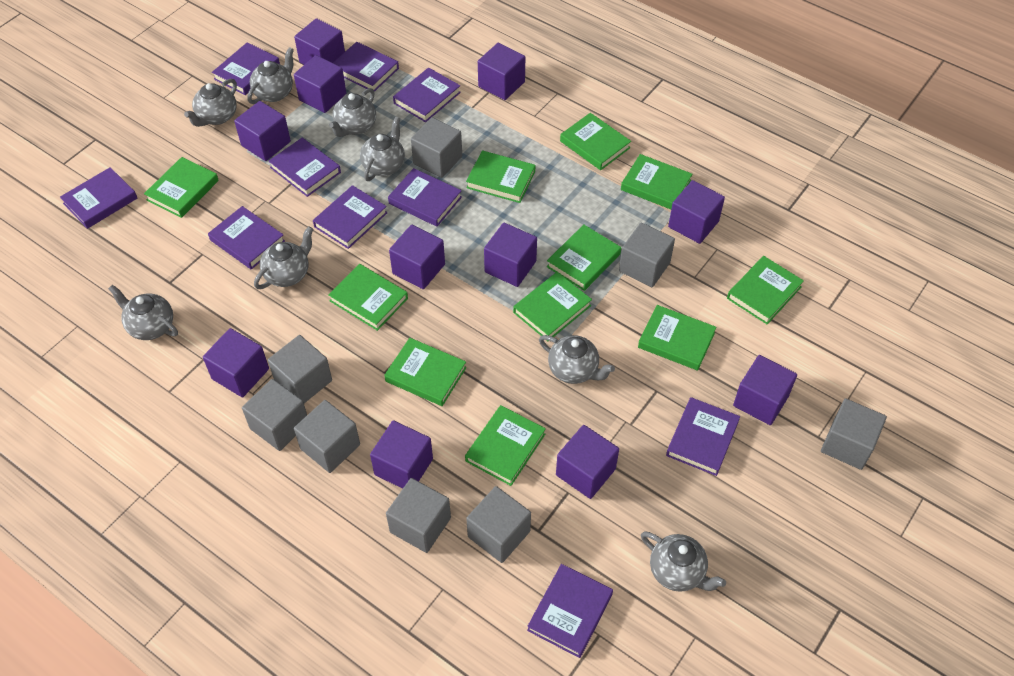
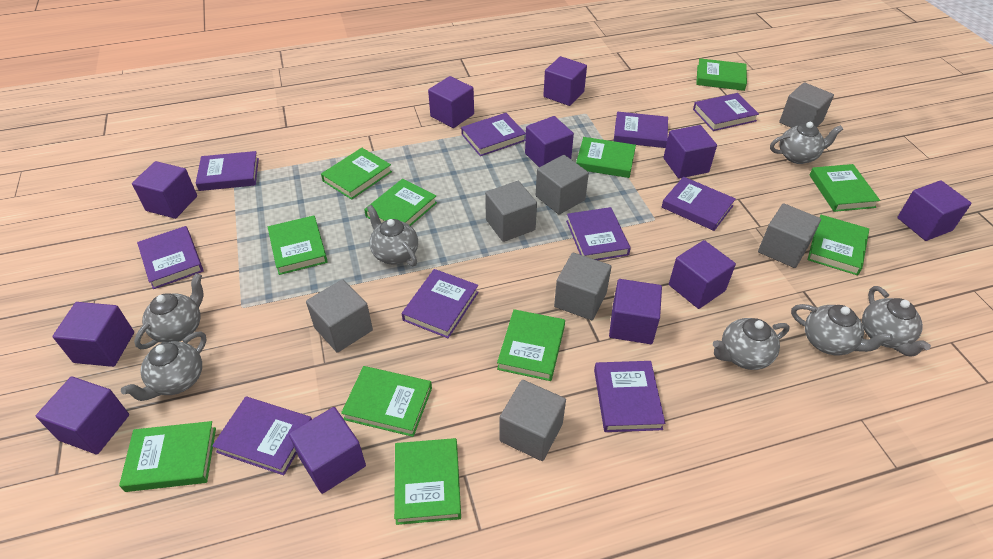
grey cube: [242,379,307,451] [268,335,332,403] [294,400,360,473] [386,478,451,553] [411,117,462,178] [466,486,531,563] [619,223,675,287] [821,398,887,470] = 8 -> [306,279,373,353] [485,181,537,242] [499,380,566,461] [536,155,589,215] [554,253,612,320] [758,203,821,268] [779,82,834,128] = 7
grey teapot: [108,285,178,340] [184,79,237,127] [247,47,294,104] [254,226,313,289] [329,88,376,137] [360,117,405,181] [539,335,615,384] [641,531,726,592] = 8 -> [121,331,207,401] [134,273,203,349] [367,205,418,266] [713,318,790,370] [770,122,843,164] [791,304,893,356] [862,286,931,357] = 7

